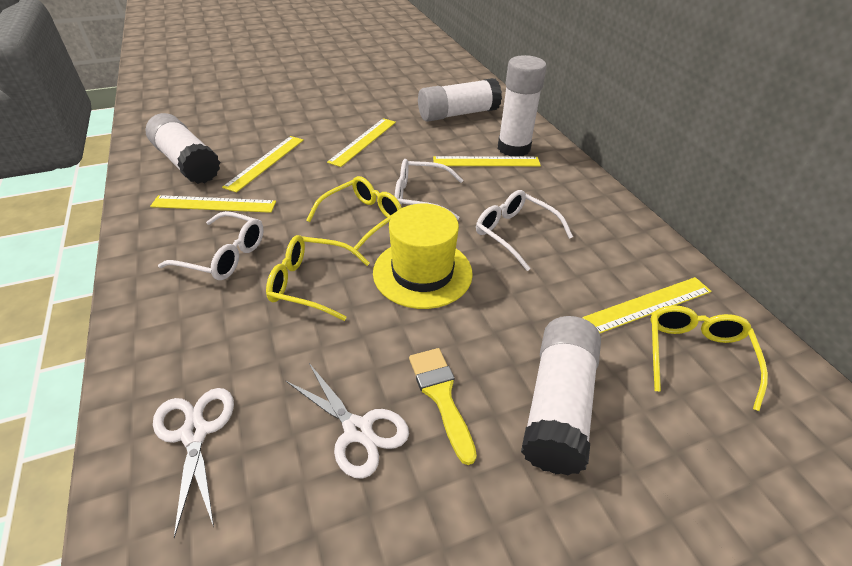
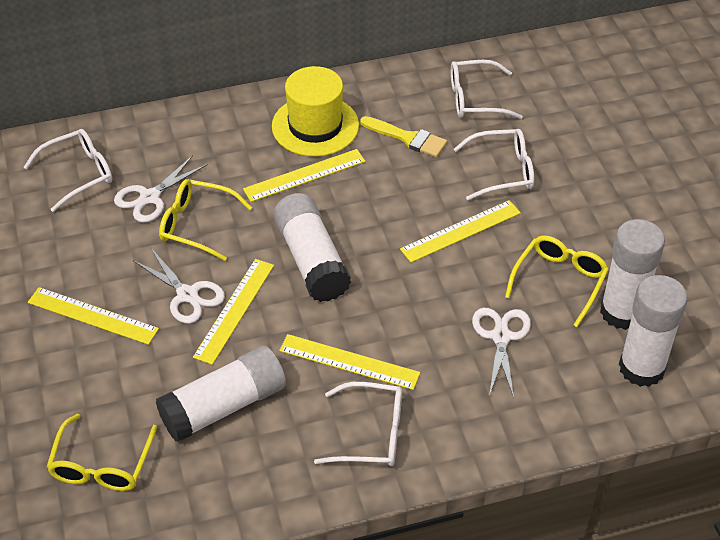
white glasses: [158,211,264,280] [395,159,463,220] [476,190,573,271] = 3 -> [24,129,112,212] [314,382,402,466] [451,60,523,119] [454,129,534,200] = 4
white scissors: [153,388,234,538] [286,363,409,479] = 2 -> [114,155,208,223] [133,247,225,324] [472,308,531,398] = 3

